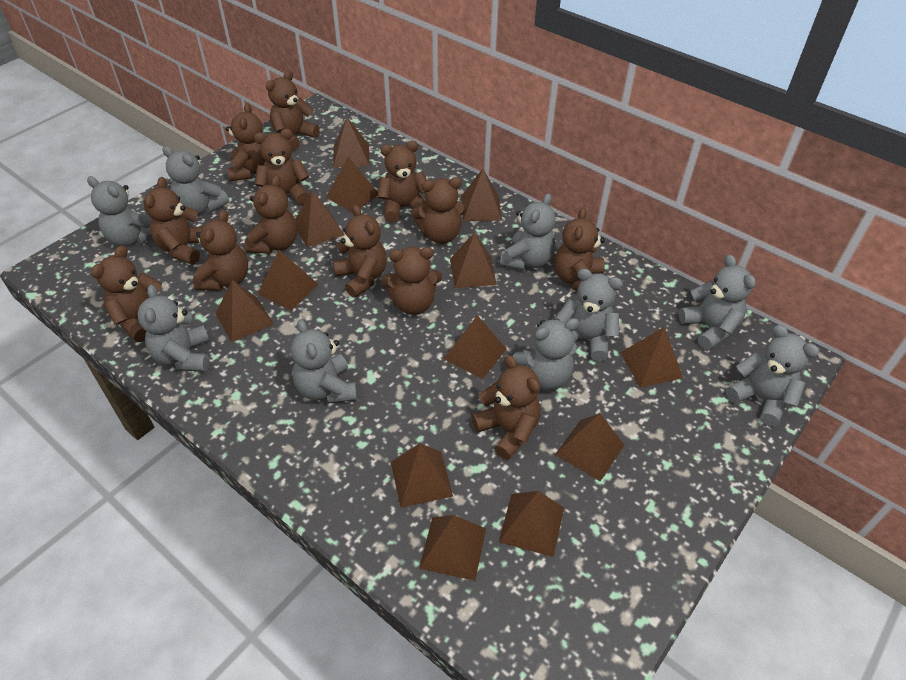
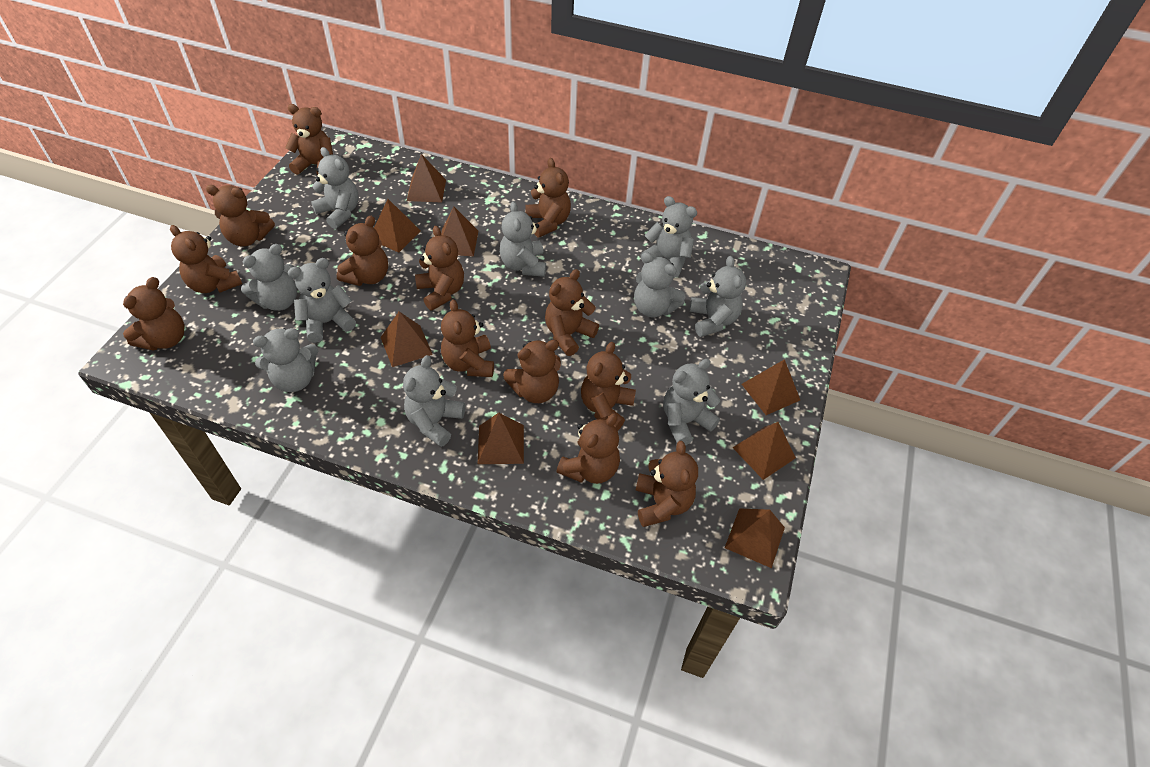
brown pyramid: [216,280,274,342] [258,250,318,311] [295,190,344,247] [326,157,378,212] [333,117,370,168] [391,443,453,508] [419,515,486,581] [444,315,506,379] [450,232,497,288] [461,169,502,221] [499,491,564,557] [555,413,624,481] [620,326,683,388] = 13 -> [374,199,421,253] [380,311,433,367] [407,154,446,203] [441,206,478,256] [478,413,524,464] [725,508,785,568] [732,422,796,480] [742,359,800,415] = 8
grey teddy bear: [87,176,152,247] [137,285,209,372] [162,146,229,214] [291,319,357,404] [500,193,556,270] [513,318,579,390] [556,268,623,362] [679,255,756,350] [726,325,819,426] = 9 -> [241,244,297,311] [253,328,318,392] [288,258,356,343] [311,147,359,229] [403,355,465,447] [500,201,546,277] [634,252,685,317] [641,196,697,278] [663,359,720,445] [689,256,746,337] = 10

